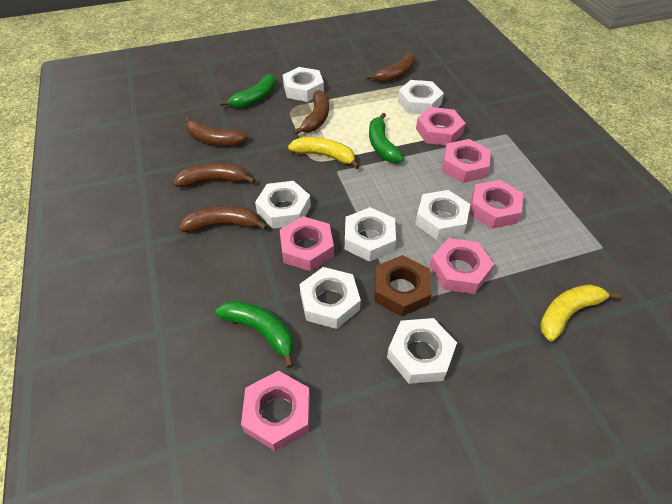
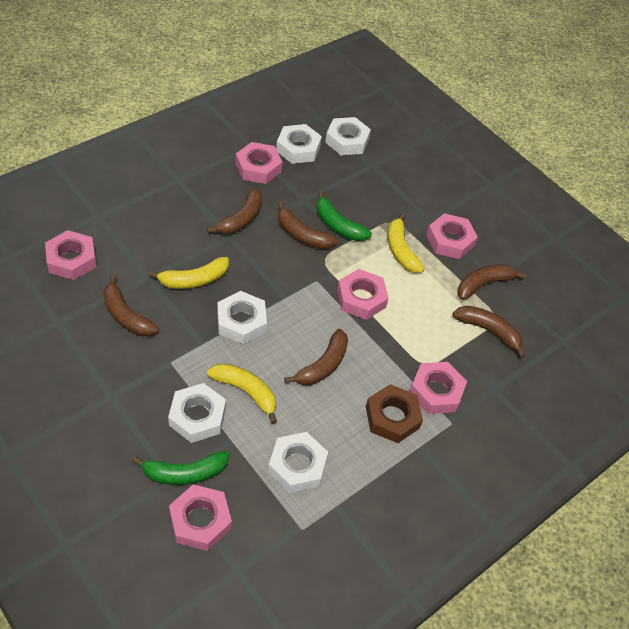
brown banana: [173,163,256,187] [179,206,268,232] [185,116,248,146] [293,90,329,135] [366,52,415,83] = 5 -> [103,275,159,336] [207,188,262,234] [278,201,338,249] [284,329,348,385] [453,306,525,358] [457,264,526,300] = 6
green banana: [215,301,294,368] [220,74,276,108] [369,113,404,163] = 3 -> [132,451,229,485] [316,191,372,241] = 2
white nut: [255,181,311,229] [283,67,324,102] [299,267,361,329] [345,207,396,262] [387,318,457,384] [398,80,444,114] [415,190,470,240] = 7 -> [168,383,226,443] [217,291,267,344] [268,432,328,493] [276,124,322,164] [325,117,371,155] = 5
yellow banana: [288,137,360,169] [540,284,620,341] = 2 -> [148,257,229,289] [207,363,277,424] [388,213,424,273] = 3

